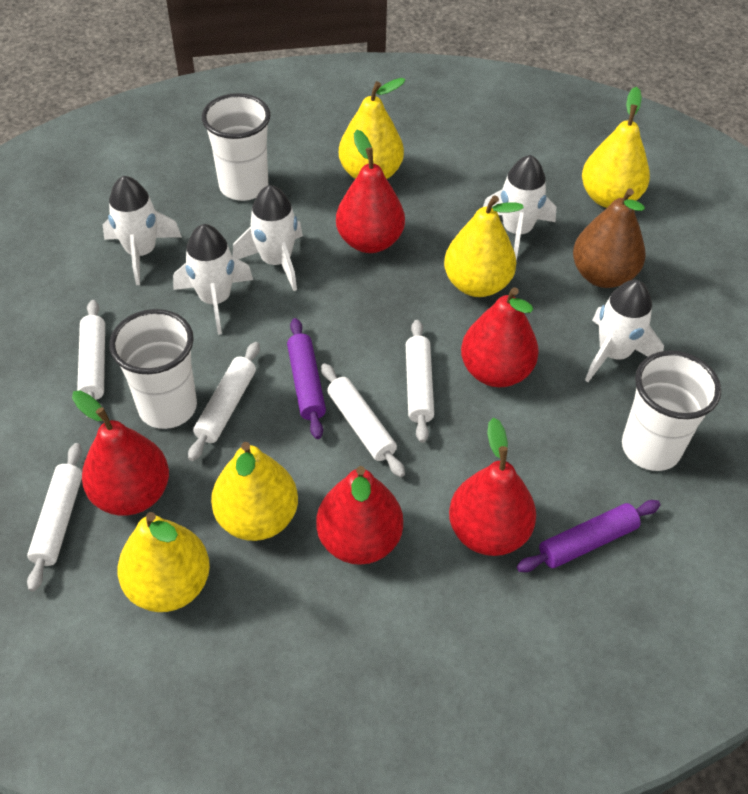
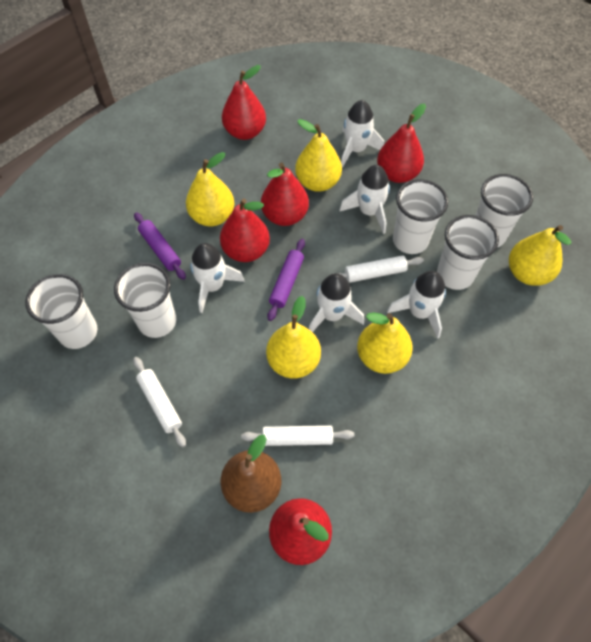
white cup: [109,309,197,429] [202,93,271,201] [622,351,721,471] = 3 -> [25,274,97,349] [114,263,176,338] [393,179,448,254] [437,215,499,290] [475,174,533,248] = 5
white rolling pin: [27,443,82,592] [77,300,105,419] [188,342,260,461] [321,363,405,477] [406,320,434,443] = 5 -> [133,357,186,447] [241,425,354,446] [333,255,424,283] = 3

